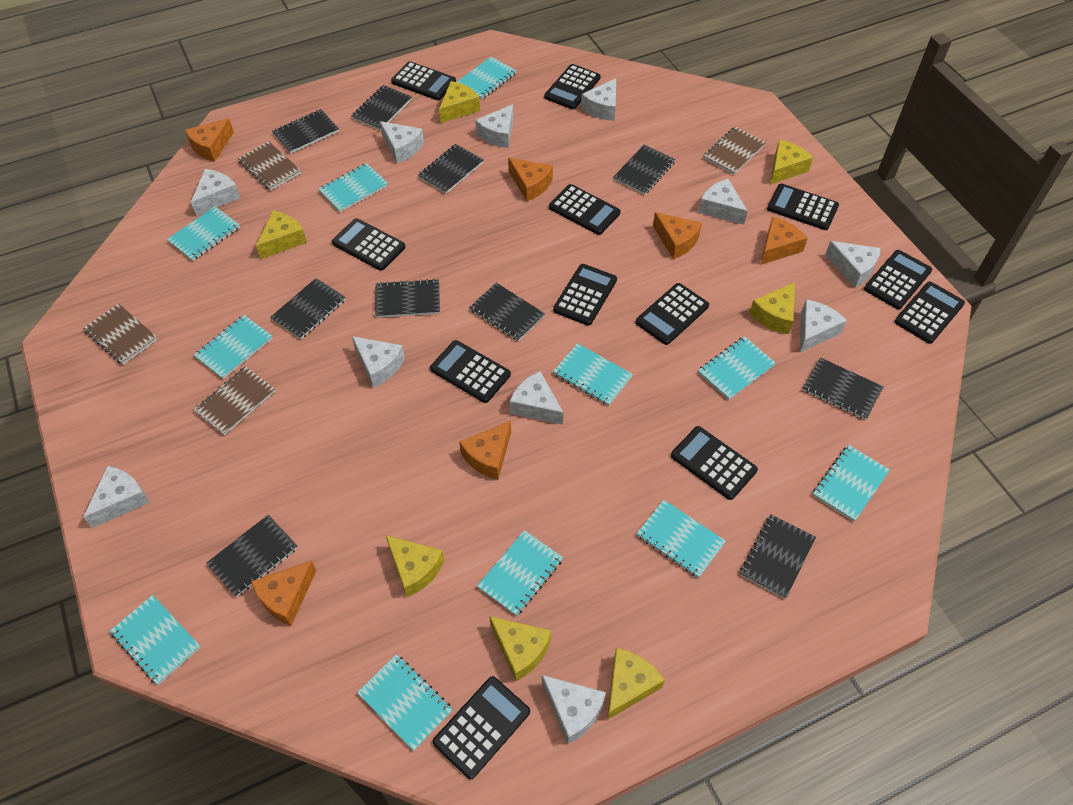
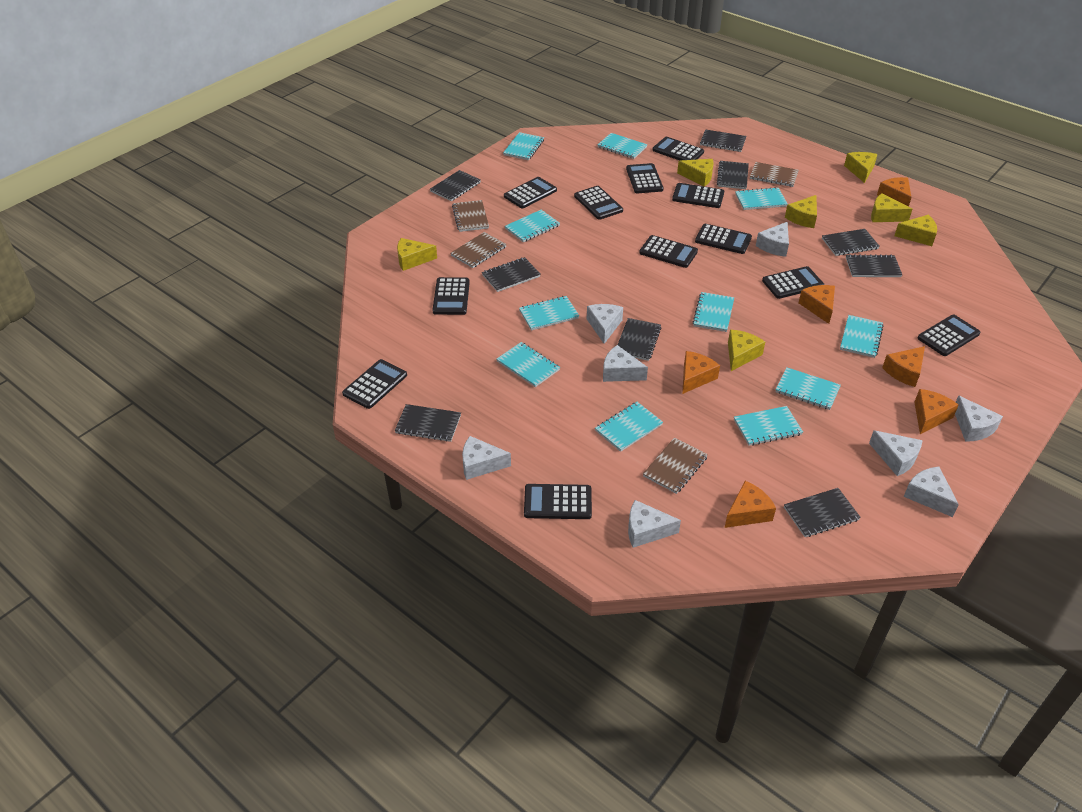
black notebook: [206,515,298,597] [270,278,346,339] [272,109,339,154] [351,85,412,131] [375,279,440,318] [418,144,484,194] [469,283,545,342] [613,145,675,195] [740,514,816,599] [803,358,884,420] = 10 -> [395,404,461,442] [430,170,481,201] [482,257,540,292] [618,318,662,361] [700,129,746,152] [717,161,749,189] [784,488,861,537] [822,229,880,256] [846,254,902,277] = 9
white cheese: [83,466,150,528] [191,169,240,216] [352,336,405,388] [380,121,424,163] [475,104,514,148] [510,371,563,425] [542,675,606,744] [581,78,616,121] [698,179,748,225] [800,300,847,353] [825,241,880,287] = 11 -> [462,436,511,480] [587,304,623,344] [603,345,648,382] [628,500,681,548] [756,222,789,257] [869,430,923,476] [904,466,959,517] [955,395,1003,442] = 8

